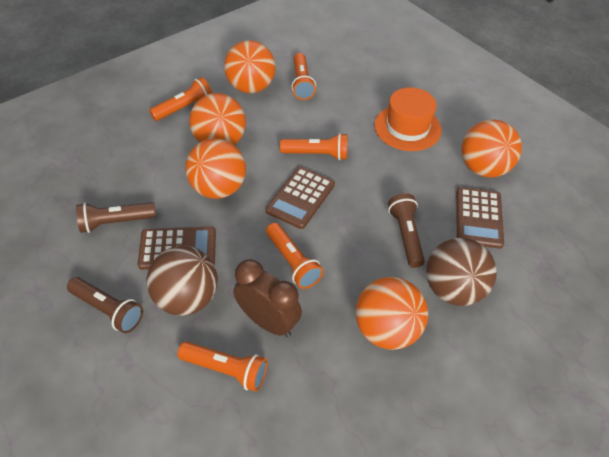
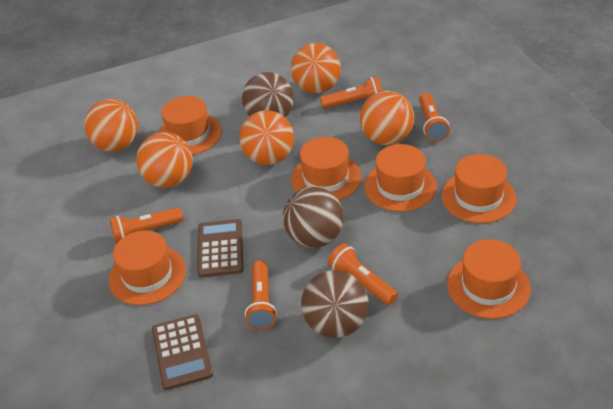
brown ball: [147,246,218,316] [426,238,497,306] = 2 -> [242,72,294,117] [283,187,344,248] [301,270,369,338] = 3
brown calculator: [138,227,216,270] [266,167,335,229] [456,187,504,249] = 3 -> [152,314,213,390] [197,219,243,277] = 2
brown clock: [234,259,302,337] = 1 -> none = 0
brown flashlight: [67,277,143,333] [76,202,156,233] [388,193,425,268] = 3 -> none = 0
orange hat: [374,87,442,151] = 1 -> [109,230,186,305] [158,96,222,155] [291,137,362,200] [364,144,437,212] [441,154,517,223] [447,239,531,319] = 6

